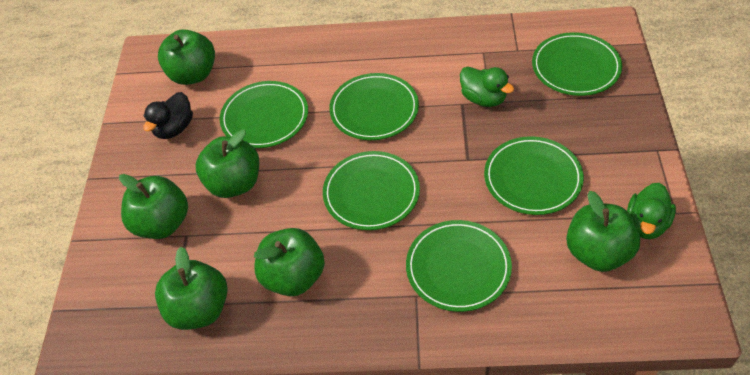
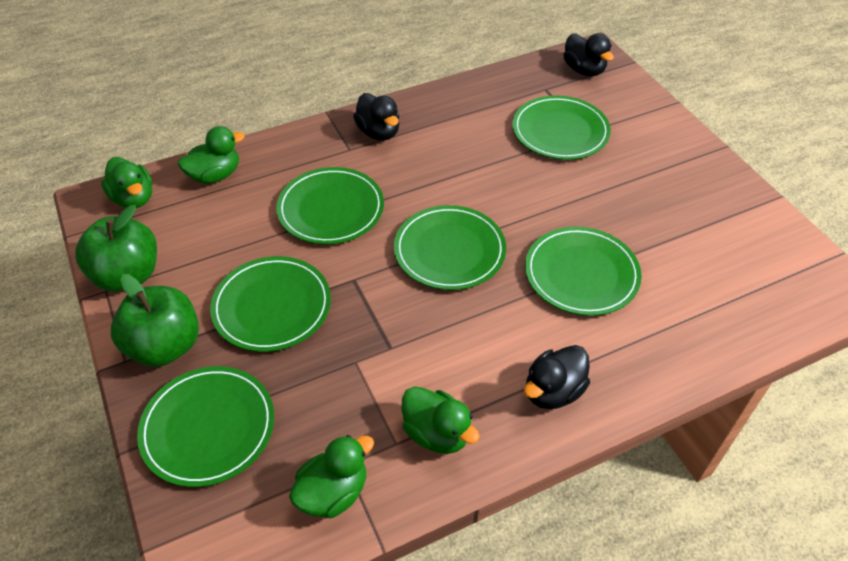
black duck: [143,92,193,139] = 1 -> [353,93,399,141] [524,345,590,409] [563,33,614,76] = 3
green apple: [119,174,188,239] [155,247,228,330] [158,29,215,85] [196,129,259,198] [254,228,325,296] [566,191,640,272] = 6 -> [75,205,157,292] [111,274,199,367] = 2
green duck: [460,67,514,107] [627,183,676,239] = 2 -> [101,157,152,208] [178,126,245,184] [289,435,374,519] [402,387,480,454] = 4

